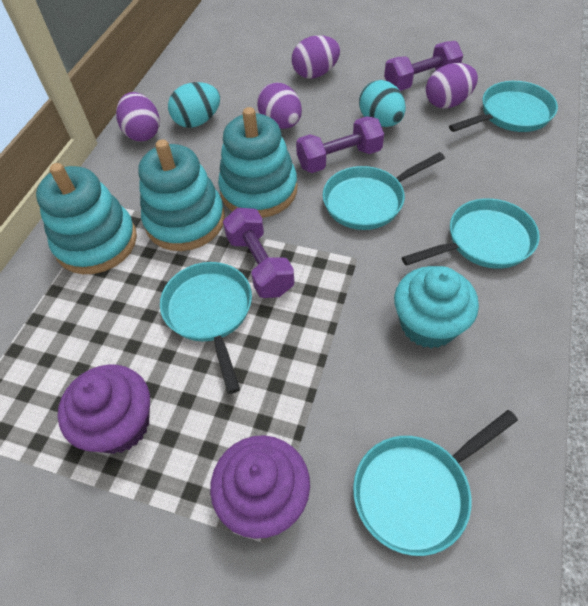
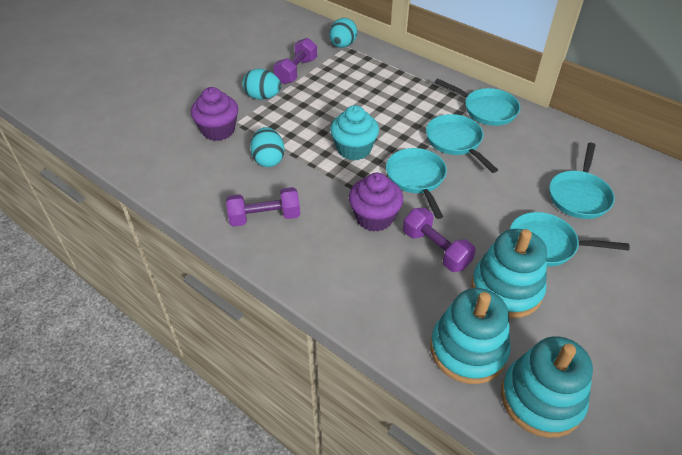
purple egg: [116,92,160,142] [257,82,302,129] [292,35,340,79] [426,63,478,109] = 4 -> none = 0
turquoise egg: [168,82,220,128] [359,80,406,127] = 2 -> [242,69,281,100] [250,127,285,167] [329,18,357,48] = 3

